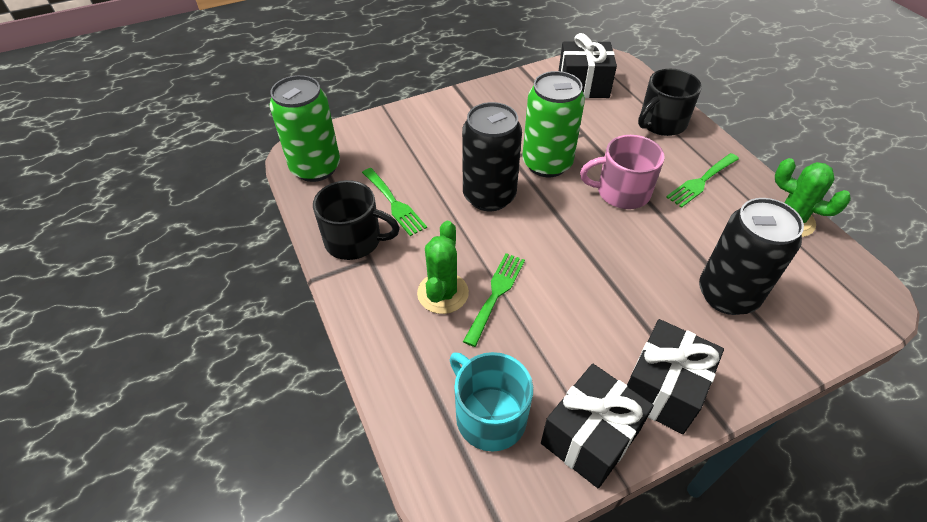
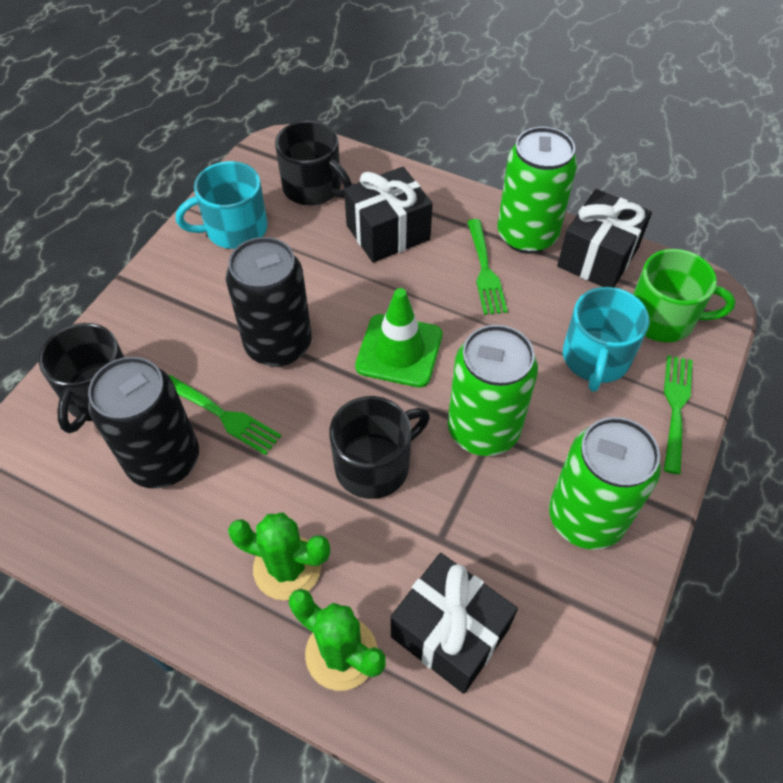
black mug: [313,180,400,260] [638,69,702,136] = 2 -> [39,323,124,433] [275,121,351,206] [329,396,430,499] = 3
green can: [270,75,340,182] [522,71,585,177] = 2 -> [448,325,538,456] [497,127,577,254] [549,417,661,550] = 3
green mug: none = 0 -> [633,249,735,342] = 1
green traffic cone: none = 0 -> [355,288,442,387] = 1
pink mug: [580,135,665,209] = 1 -> none = 0
turquoise mug: [450,352,533,452] = 1 -> [176,161,268,249] [563,287,649,392] = 2

